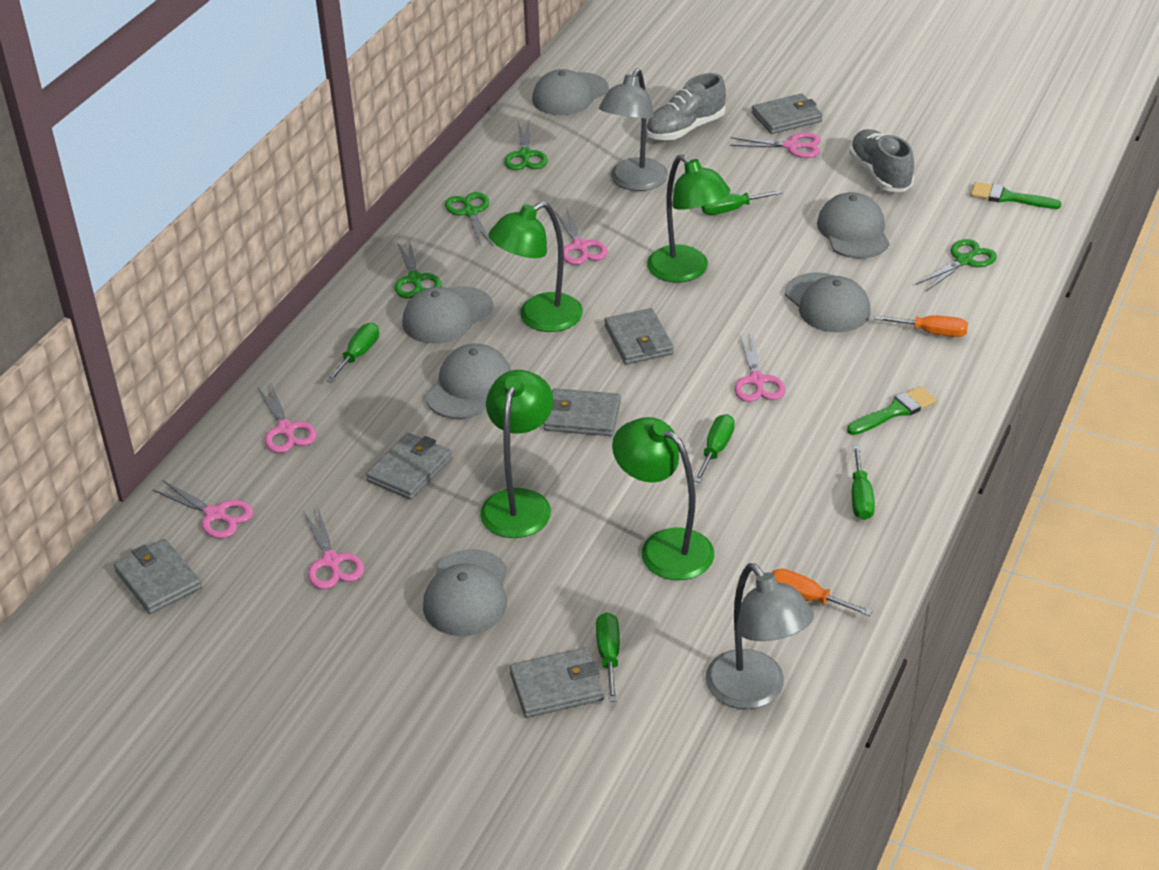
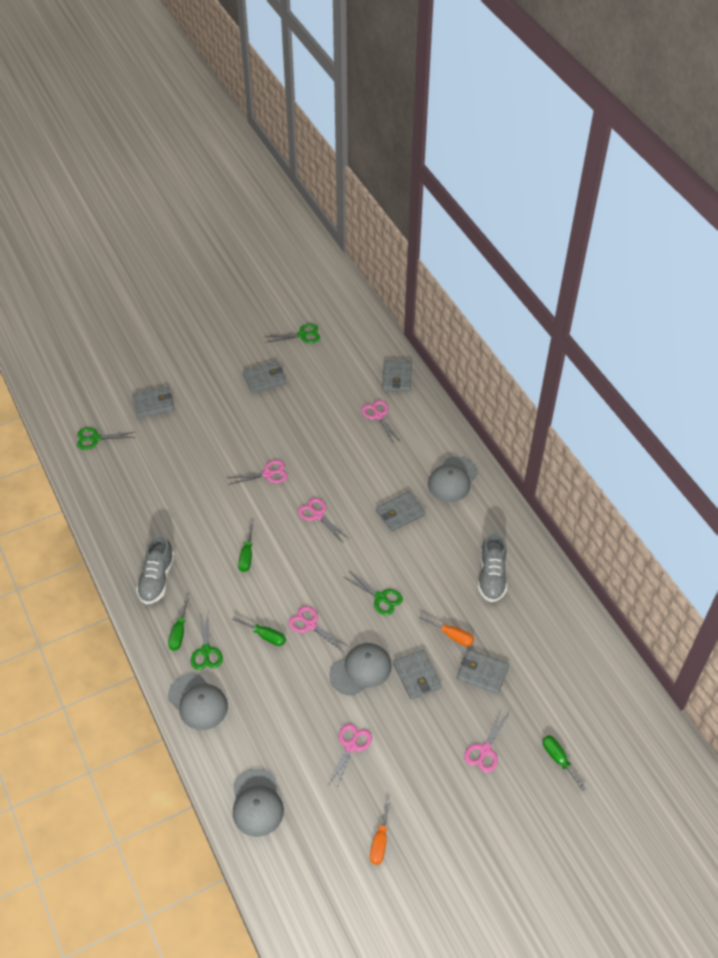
green brush: [847,386,936,435] [970,182,1061,209] = 2 -> none = 0
green lamp: [480,370,553,538] [488,201,583,332] [612,417,714,580] [647,154,730,282] = 4 -> none = 0
green screwdriver: [326,323,379,383] [596,612,620,702] [694,414,735,483] [701,190,783,215] [852,446,875,520] = 5 -> [168,598,189,651] [233,616,286,646] [238,523,254,572] [543,735,586,791] = 4
grey cap: [402,286,493,344] [423,549,507,636] [425,344,511,419] [532,69,609,115] [785,272,871,332] [817,192,890,258] = 6 -> [168,674,228,730] [233,769,284,837] [329,643,392,696] [428,456,478,502] = 4
grey lamp: [599,68,668,191] [706,563,814,709] = 2 -> none = 0

